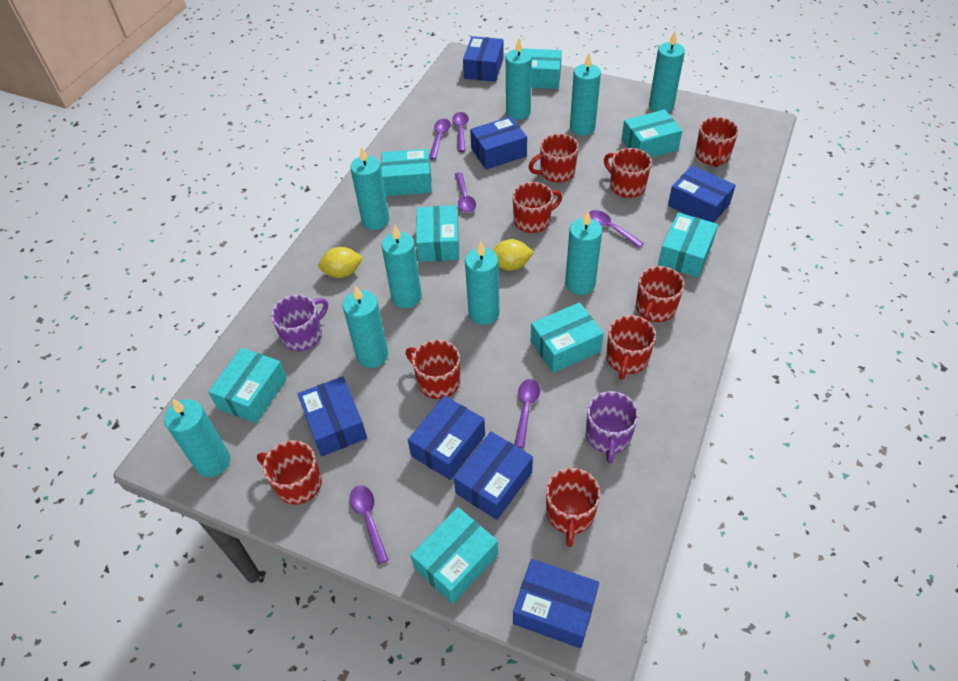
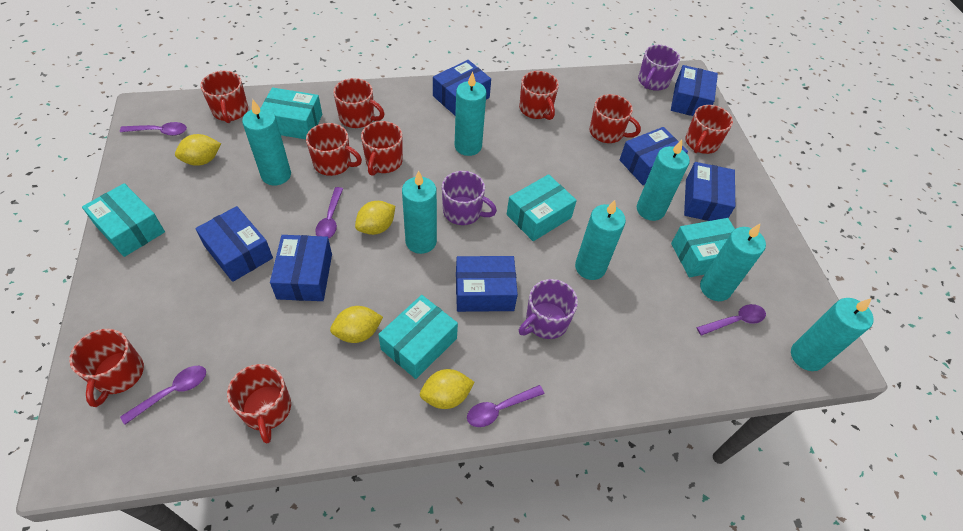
purple mug: [271,295,328,351] [586,391,638,464] = 2 -> [442,171,497,225] [519,279,578,339] [638,45,680,91] = 3
purple spoon: [350,485,389,564] [429,119,451,159] [452,112,469,152] [455,172,476,213] [514,379,540,448] [589,210,644,248] = 6 -> [120,122,187,136] [120,366,206,425] [315,187,343,239] [467,385,544,427] [696,304,766,336] = 5
turquoise box: [208,348,287,423] [381,149,432,196] [411,507,498,604] [416,205,459,262] [522,48,562,89] [531,302,604,373] [621,109,682,158] [658,213,718,277] = 8 -> [82,183,165,257] [261,87,322,139] [378,295,458,379] [507,174,577,241] [671,218,735,277] = 5
turquoise candle: [164,399,230,477] [343,285,388,368] [350,146,389,230] [382,225,422,308] [465,241,500,325] [506,38,532,120] [565,211,602,295] [570,53,601,136] [649,31,685,112] = 9 -> [242,99,291,186] [402,170,437,254] [455,71,486,156] [575,200,626,280] [637,140,690,221] [700,224,766,301] [791,298,874,371] = 7
yellow lemon: [318,247,363,278] [493,239,534,271] = 2 -> [175,134,221,166] [330,306,383,343] [355,201,395,235] [420,369,475,409] = 4

